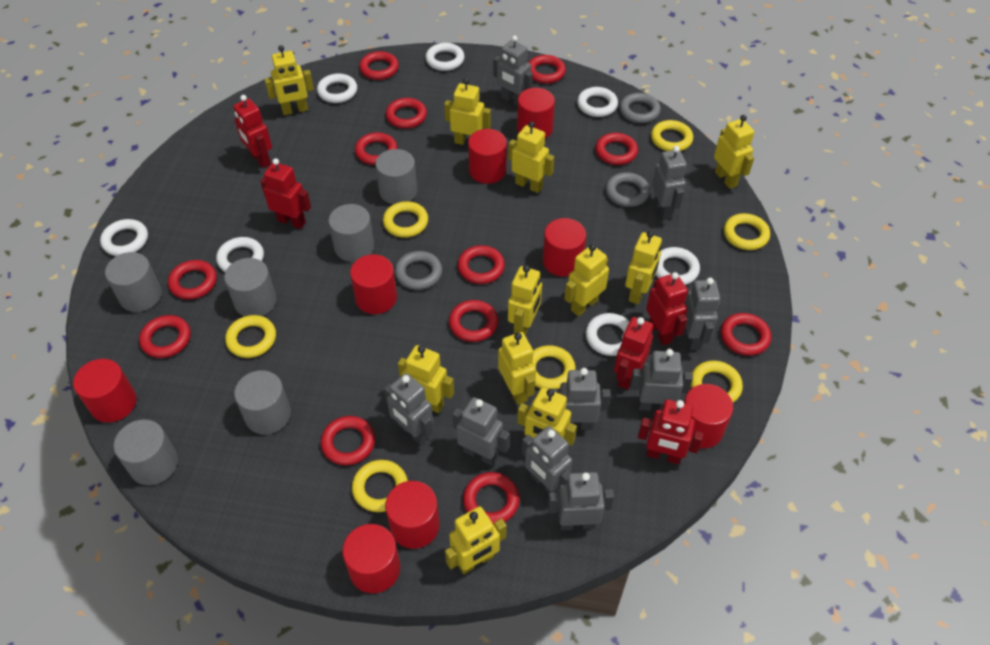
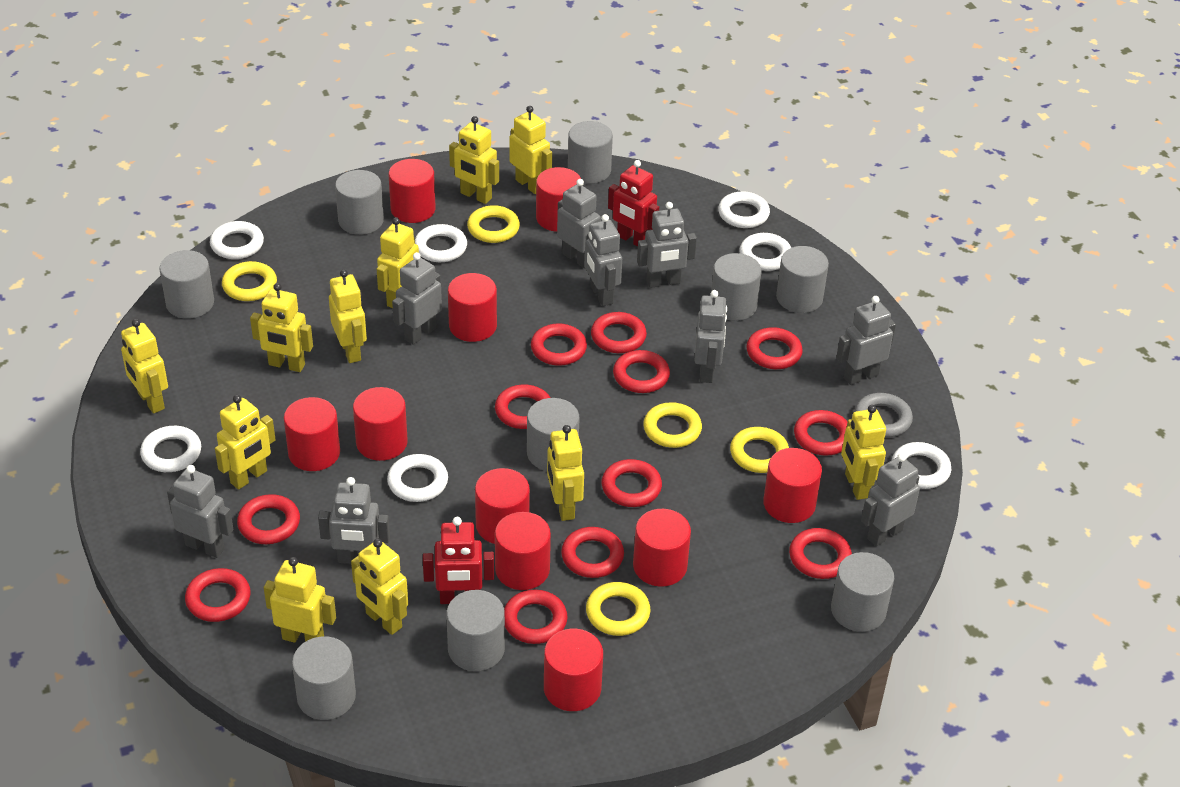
grey cylinder: [105,252,162,312] [114,419,178,485] [224,258,276,316] [234,370,291,435] [328,204,374,262] [375,149,417,204] = 6 -> [159,250,214,319] [292,636,356,720] [335,170,384,235] [446,590,505,671] [527,398,580,471] [568,121,613,183] [711,253,761,321] [776,246,829,313] [831,552,894,632] = 9
grey ring: [395,251,442,290] [606,172,650,207] [619,93,661,123] = 3 -> [854,393,913,437] = 1
red cylinder: [73,359,137,423] [342,524,400,593] [350,254,397,314] [385,481,440,549] [468,129,507,184] [517,88,555,139] [543,218,586,277] [684,384,733,448] = 8 -> [284,397,340,471] [353,387,407,461] [389,159,436,223] [448,273,497,342] [475,468,530,544] [495,512,551,590] [536,167,581,232] [544,629,603,711] [633,509,691,587] [763,448,822,523] = 10
red robot: [233,95,272,168] [260,158,311,229] [614,317,653,390] [638,399,704,464] [646,272,688,345] = 5 -> [423,517,494,604] [608,160,659,247] = 2
yellow ring: [225,315,276,358] [352,460,408,512] [383,201,428,238] [533,345,576,389] [651,120,693,151] [691,361,743,402] [724,213,770,250] = 7 -> [222,261,277,301] [467,205,520,243] [586,582,650,636] [643,402,702,448] [730,427,789,473] = 5

